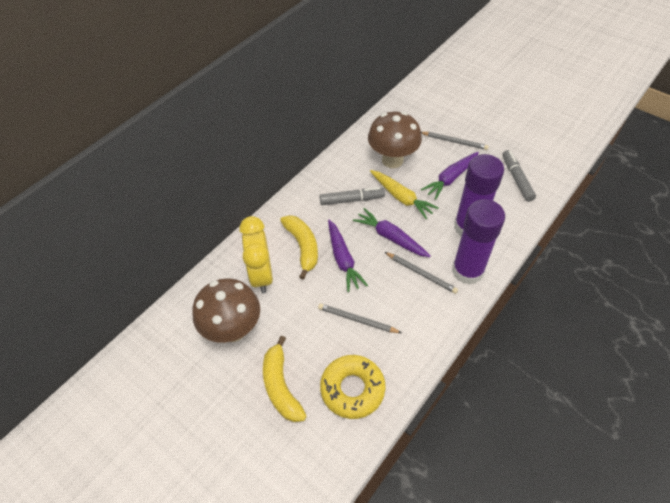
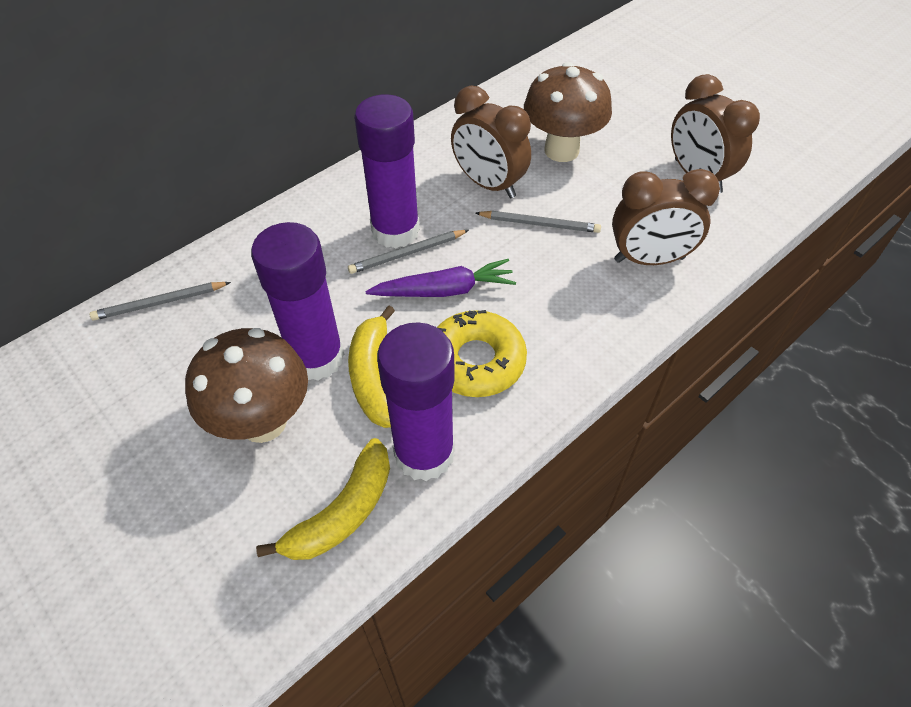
brown clock: none = 0 -> [451,85,531,198] [612,169,720,265] [671,74,760,193] = 3
grey marker: [320,187,385,205] [502,150,536,202] = 2 -> none = 0
purple carrot: [328,220,368,292] [353,208,431,257] [421,152,479,200] = 3 -> [365,259,516,297] = 1
purple glue stick: [452,199,505,285] [454,154,504,236] = 2 -> [251,222,344,381] [355,94,420,249] [377,322,455,481] = 3
yellow carrot: [370,170,438,219] = 1 -> none = 0
yellow clock: [240,216,273,293] = 1 -> none = 0

